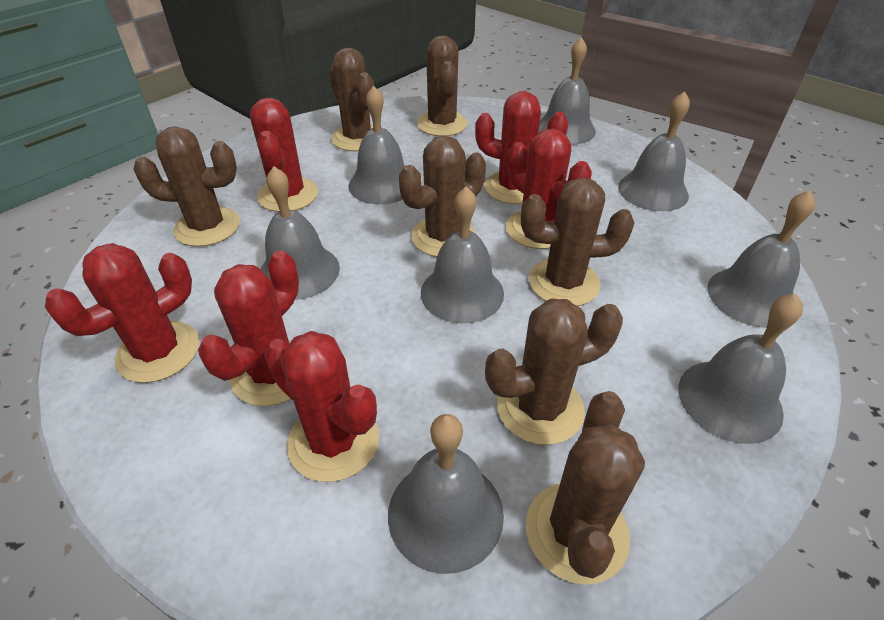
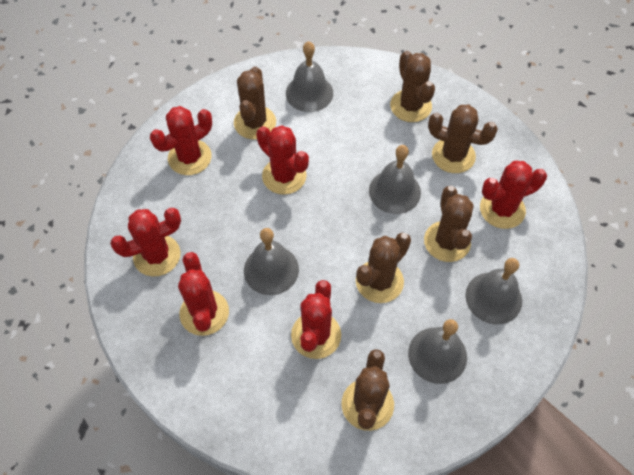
brown cactus: [133,126,240,247] [329,48,374,151] [399,136,486,257] [417,35,468,136] [485,298,623,445] [521,178,634,306] [526,391,645,585] = 7 -> [234,66,276,139] [341,349,394,431] [356,233,411,303] [390,51,435,122] [424,186,474,262] [428,105,498,173] = 6
grey bell: [261,166,340,300] [348,85,405,204] [388,414,504,574] [421,187,504,323] [538,37,596,145] [618,91,690,211] [678,294,803,444] [707,190,815,328] = 8 -> [244,228,299,295] [286,41,333,112] [369,145,421,214] [408,319,467,384] [465,258,522,324] = 5

